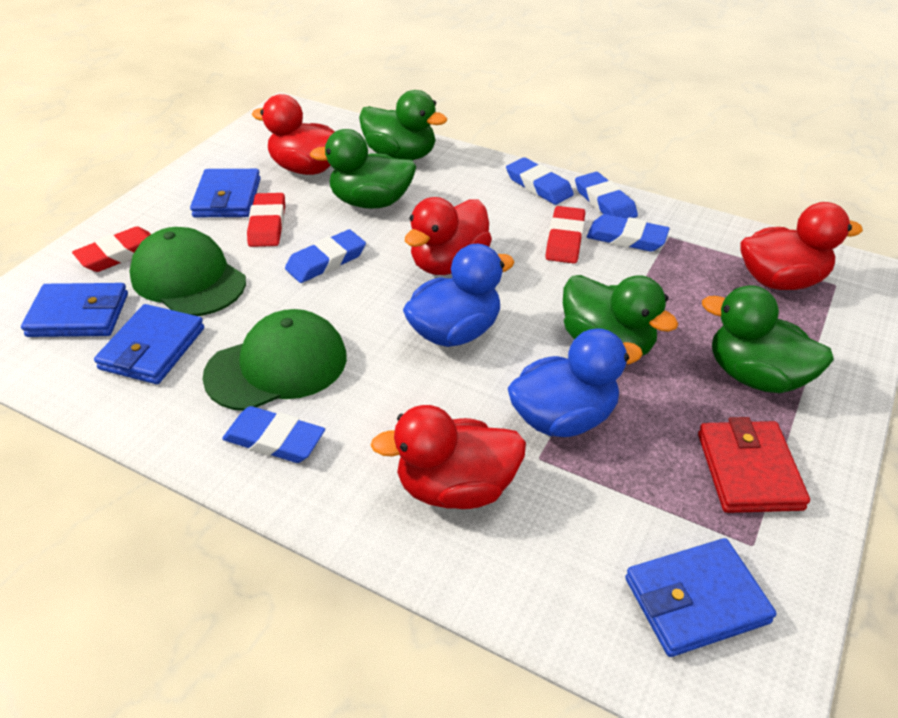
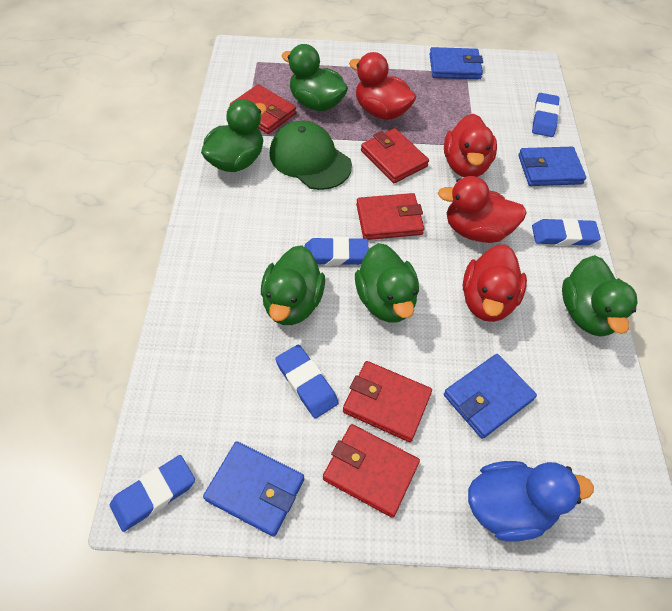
blue duck: [403,244,514,347] [507,328,643,437] = 2 -> [468,461,594,542] = 1
green cap: [129,227,246,316] [202,309,347,411] = 2 -> [270,121,352,190] = 1
green duck: [310,129,416,209] [359,90,447,160] [563,275,678,356] [702,285,834,393] = 4 -> [201,99,267,172] [261,245,325,325] [281,44,348,111] [355,243,419,322] [562,255,638,337] = 5
red eraser: [72,226,151,272] [247,193,285,247] [545,206,585,264] = 3 -> none = 0
red wallet: [698,417,810,513] = 1 -> [230,84,296,134] [323,424,420,518] [343,361,432,442] [356,193,424,240] [361,128,429,183] = 5

